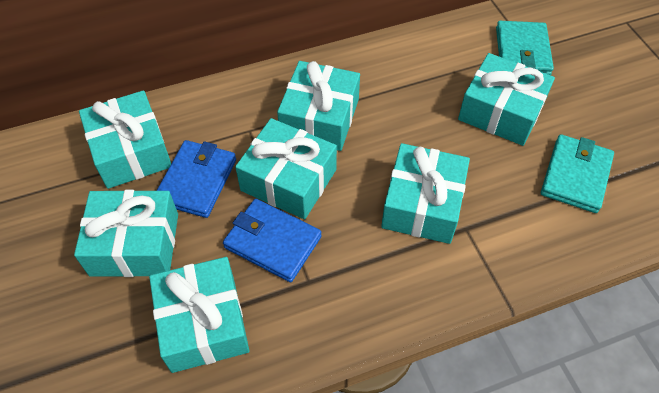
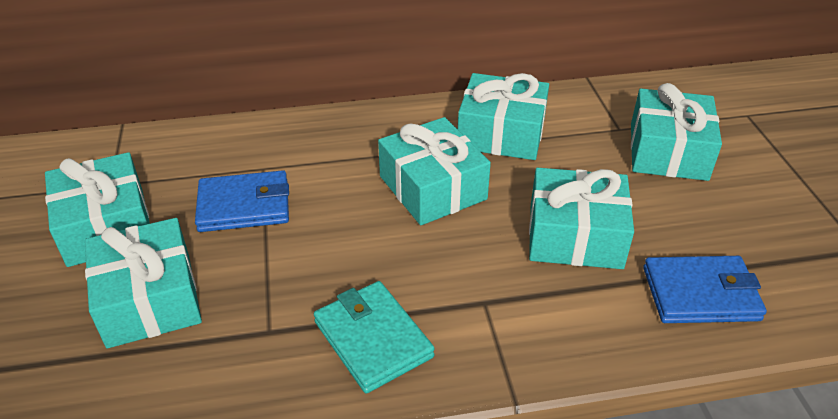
turquoise gift: [74,190,178,277] [79,90,171,189] [149,257,250,373] [235,118,337,219] [277,61,360,151] [381,143,470,244] [458,53,555,146] = 7 -> [45,152,150,267] [85,218,202,348] [378,117,491,225] [458,73,549,160] [529,168,634,269] [631,83,722,181] = 6
turquoise wallet: [496,21,554,75] [541,134,614,213] = 2 -> [314,281,435,394] = 1

